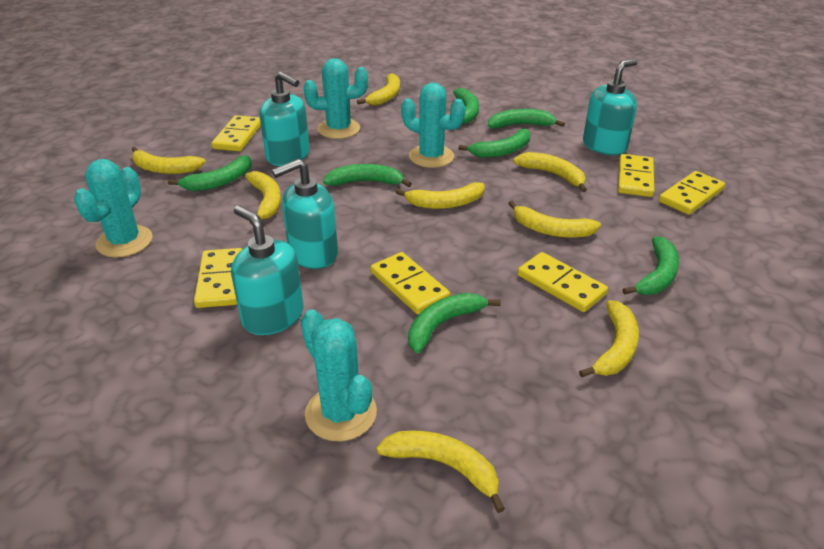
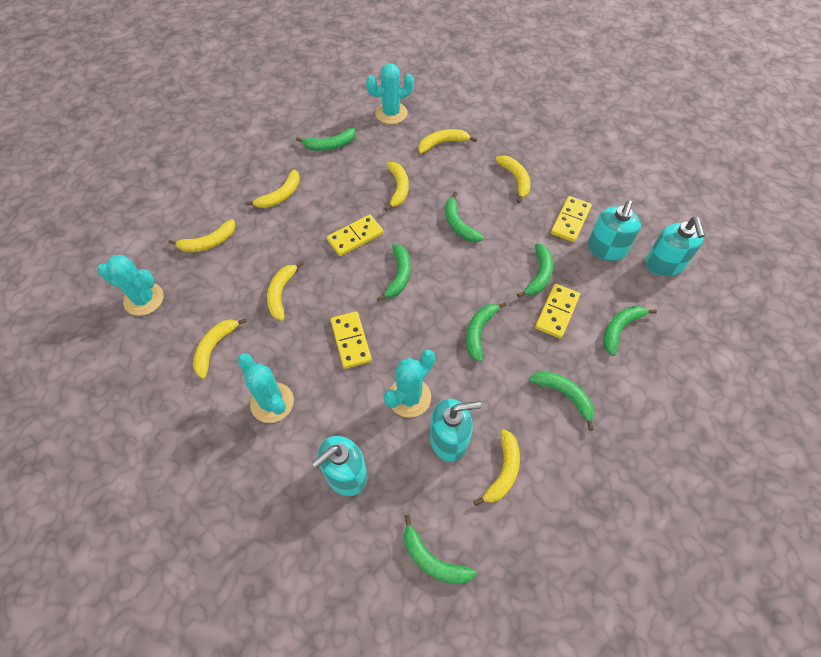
green banana: [168,155,252,191] [323,164,412,187] [408,293,501,353] [453,88,479,124] [458,129,530,158] [488,109,565,129] [622,236,679,295] = 7 -> [296,128,355,151] [377,244,411,301] [404,515,477,584] [445,192,484,242] [466,302,507,362] [517,243,553,298] [529,371,594,431] [604,306,657,356] = 8
yellow domino: [194,248,242,308] [212,115,261,151] [371,252,450,314] [518,252,608,312] [618,154,654,197] [659,171,725,215] = 6 -> [327,214,384,256] [330,311,372,369] [535,284,580,339] [551,196,592,242] = 4

